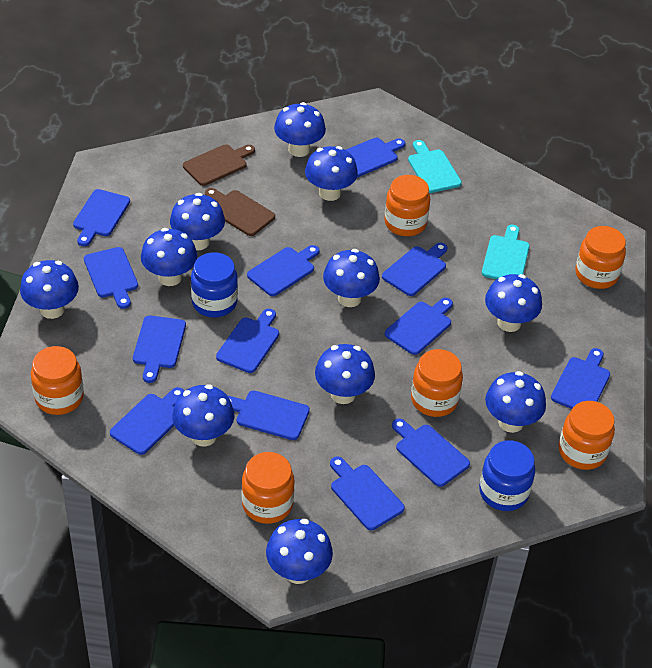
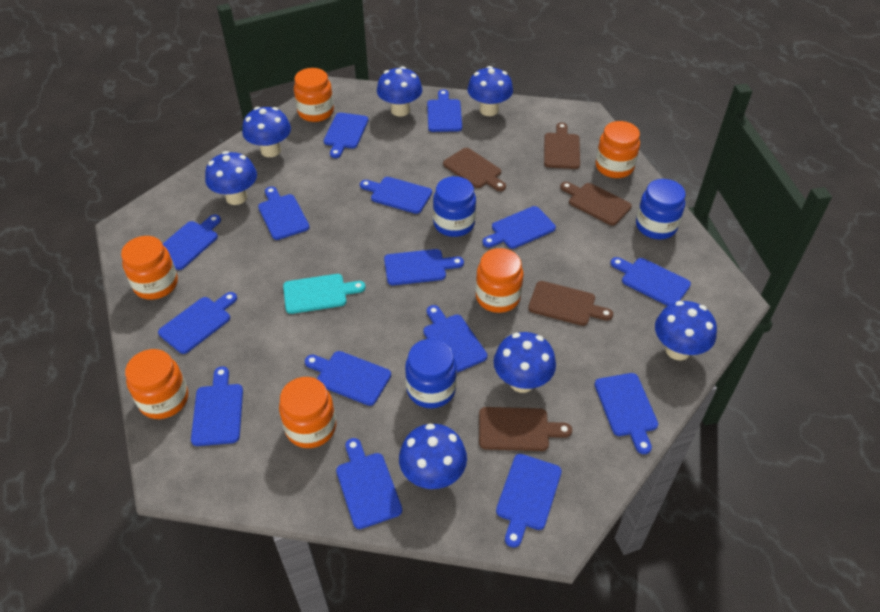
blue cutting board: [73,189,130,246] [84,247,138,309] [110,387,184,455] [133,315,186,383] [216,309,279,373] [228,390,310,440] [247,245,320,296] [330,456,405,530] [346,138,405,177] [382,243,448,296] [385,298,453,355] [392,418,470,487] [551,348,610,409] = 13 -> [158,292,237,354] [163,215,221,270] [191,366,243,446] [258,186,310,240] [305,351,391,406] [324,113,368,158] [336,438,402,529] [360,177,432,214] [384,249,464,286] [423,305,487,373] [427,89,462,132] [482,206,556,249] [496,454,562,548] [595,373,658,454] [610,257,691,306] = 15
blue jar: [191,252,238,317] [479,440,535,511] = 2 -> [405,339,457,408] [433,176,476,237] [636,179,686,239] = 3
blue mushroom: [20,260,79,319] [141,228,197,286] [170,193,225,250] [172,384,234,447] [266,519,333,584] [274,102,326,157] [305,146,358,201] [315,344,375,404] [323,249,380,307] [485,274,542,332] [485,371,546,433] = 11 -> [205,151,257,205] [242,107,291,157] [377,66,422,117] [399,424,467,489] [467,66,513,116] [493,332,556,393] [655,301,717,361] = 7
brown cutting board: [183,144,255,186] [205,188,275,236] = 2 -> [443,148,506,191] [479,407,572,451] [528,281,613,326] [544,123,580,169] [560,182,632,226] = 5
turquoise cutting board: [408,140,462,193] [482,225,530,279] = 2 -> [283,274,366,314] = 1

